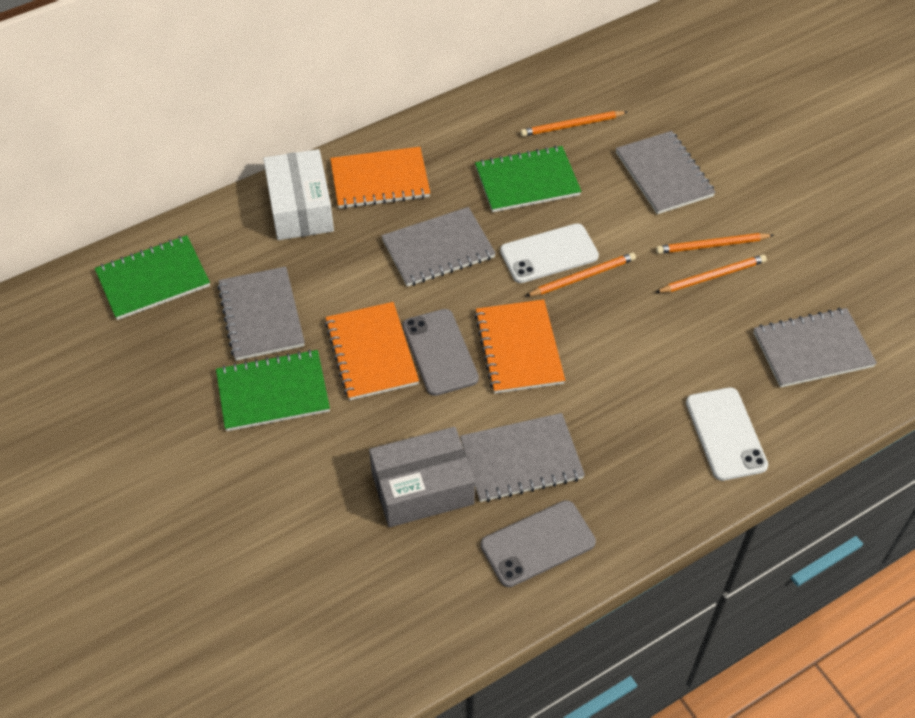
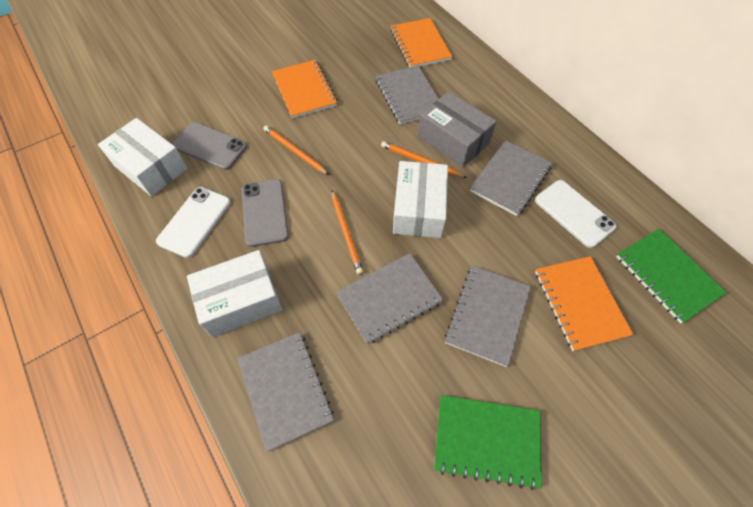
green notebook: [95,235,210,320] [216,349,330,431] [475,146,582,212] = 3 -> [434,395,542,490] [616,228,727,324] = 2
orange pencil: [520,111,627,136] [526,253,636,296] [655,255,767,293] [656,233,773,254] = 4 -> [263,125,329,175] [332,190,363,275] [381,141,467,178] = 3
white box: [263,149,334,240] = 1 -> [98,118,188,197] [187,250,282,337] [393,161,448,238] = 3

